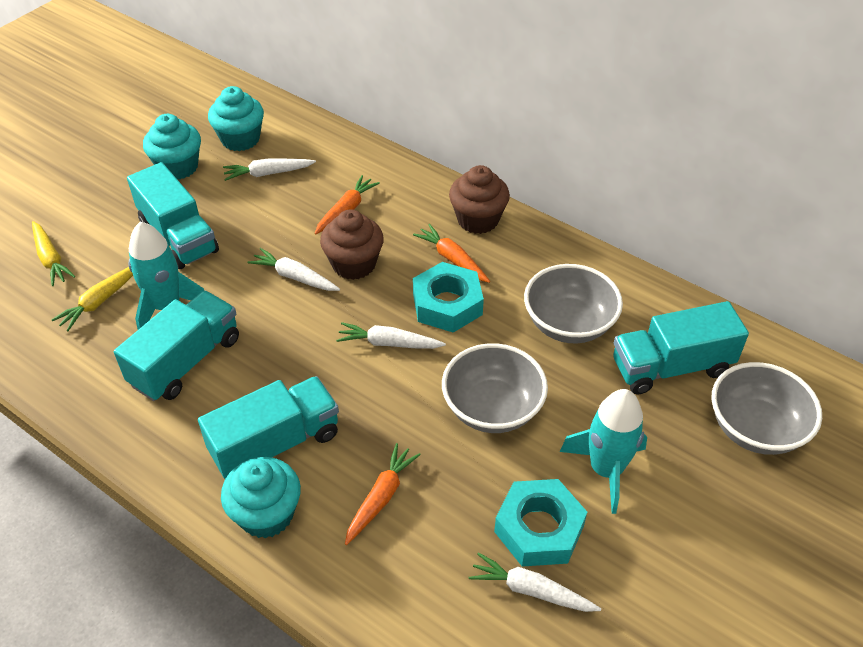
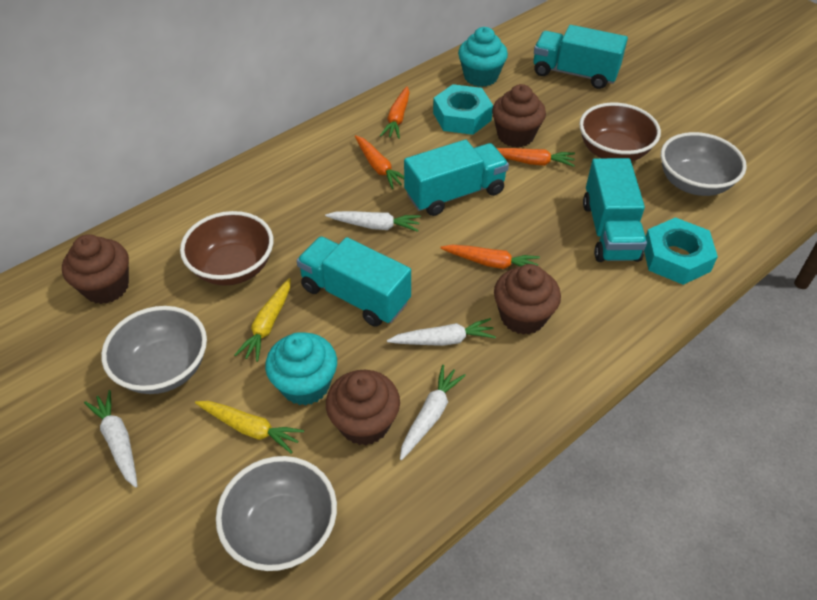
brown bowl: none = 0 -> [180,211,273,286] [579,103,661,161] = 2
brown cupcake: [320,209,384,280] [449,165,510,234] = 2 -> [62,234,129,304] [326,370,400,446] [492,84,546,147] [494,264,561,335] = 4
orange carrot: [314,175,380,235] [345,443,421,545] [413,224,490,283] = 3 -> [355,135,404,189] [380,86,410,139] [440,245,540,269] [496,148,575,167] = 4
turquoise cupcake: [143,114,201,180] [208,86,264,151] [221,457,301,538] = 3 -> [265,332,337,406] [458,27,508,87] = 2
turquoise rocket: [129,222,204,330] [560,389,647,514] = 2 -> none = 0

